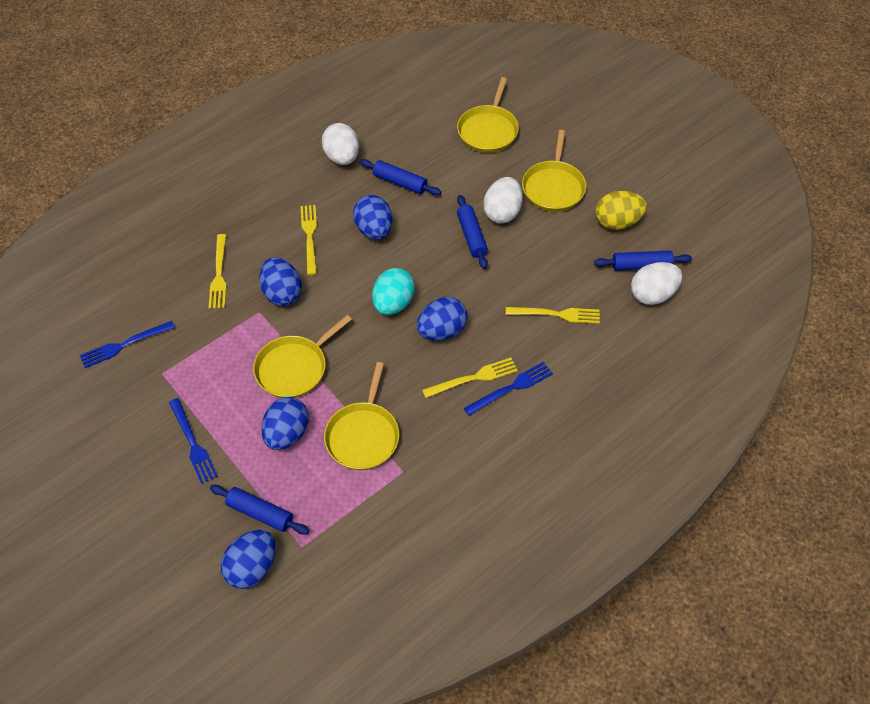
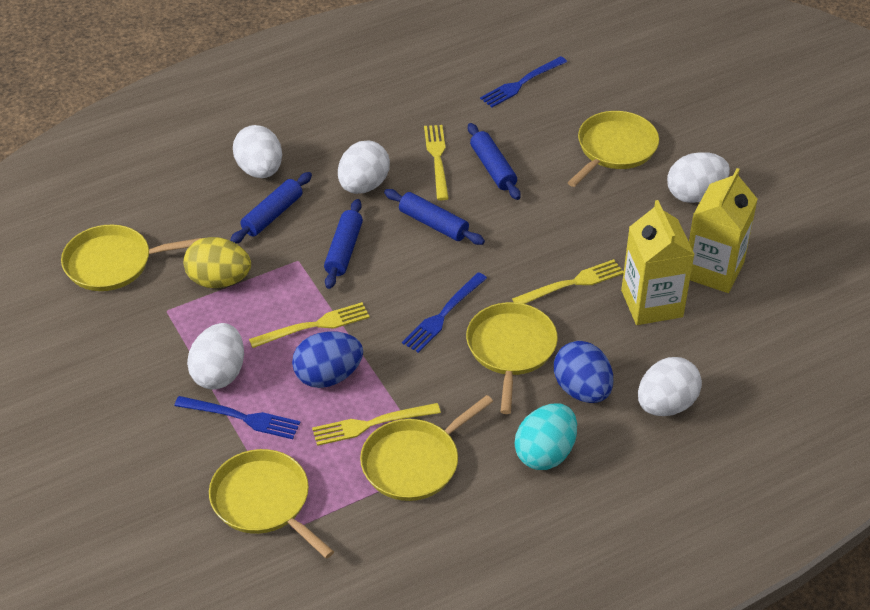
blue egg: [220,530,276,589] [259,257,302,306] [261,397,309,450] [353,195,392,240] [417,297,468,341] = 5 -> [292,331,363,388] [554,341,613,403] = 2
white egg: [322,123,359,165] [483,177,523,224] [631,262,682,305] = 3 -> [187,323,244,390] [233,125,282,178] [338,141,390,194] [638,357,702,416] [667,152,730,203] = 5
yellow carton: none = 0 -> [621,200,695,325] [689,168,758,293] = 2
yellow pan: [253,315,352,398] [324,362,399,470] [457,77,519,153] [522,130,586,212] = 4 -> [61,225,202,291] [209,449,334,559] [360,395,493,501] [466,302,558,414] [567,111,659,187] = 5

